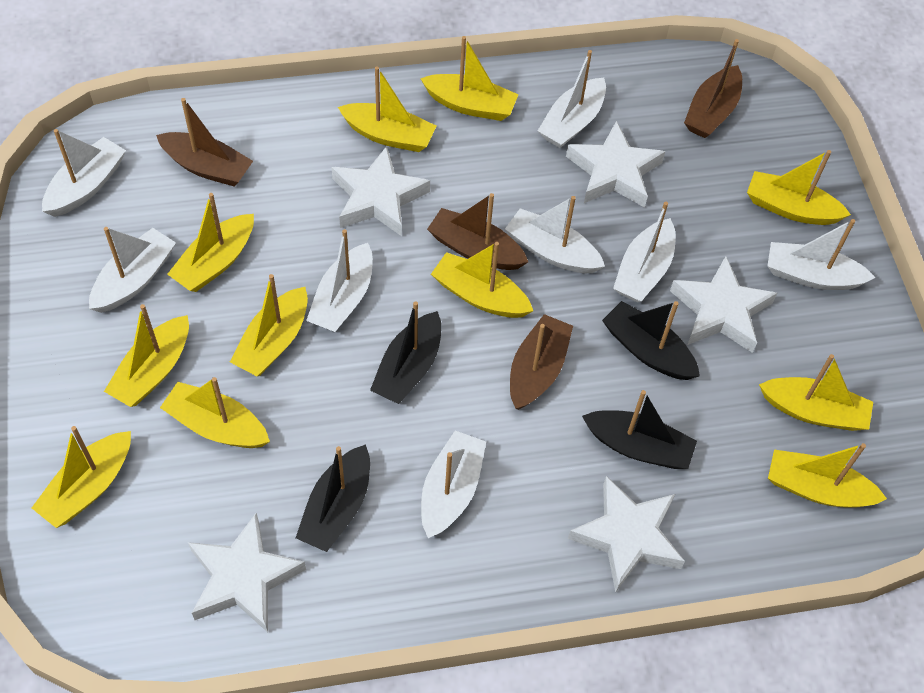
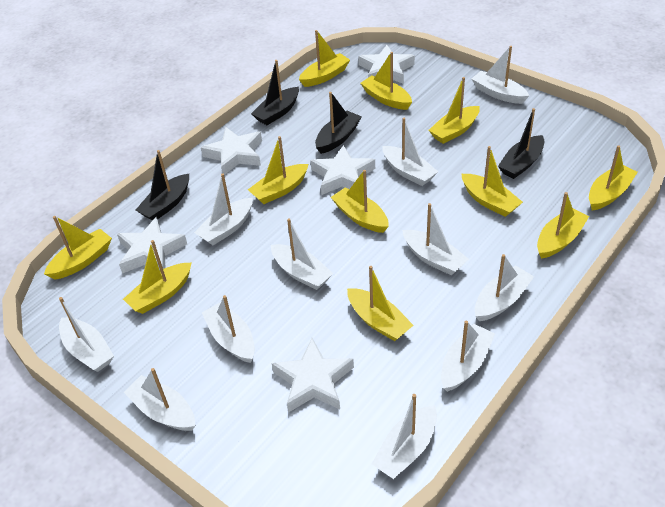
brown boat: [156,98,253,187] [427,193,528,270] [510,314,573,410] [684,39,742,138] = 4 -> none = 0
white boat: [42,129,126,217] [89,227,176,313] [306,229,373,332] [421,431,486,538] [505,196,605,273] [538,50,606,148] [613,202,675,302] [767,219,875,290] = 8 -> [59,297,114,372] [124,368,195,431] [194,174,253,245] [202,295,255,363] [271,219,333,290] [372,394,437,479] [382,118,438,186] [402,203,469,275] [441,321,495,392] [472,46,529,104] [475,254,534,321] = 11

